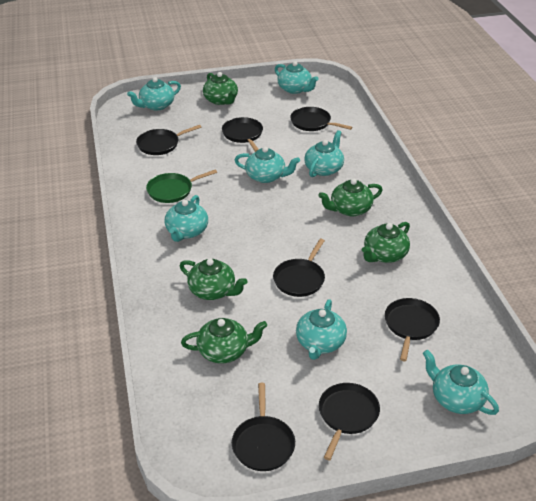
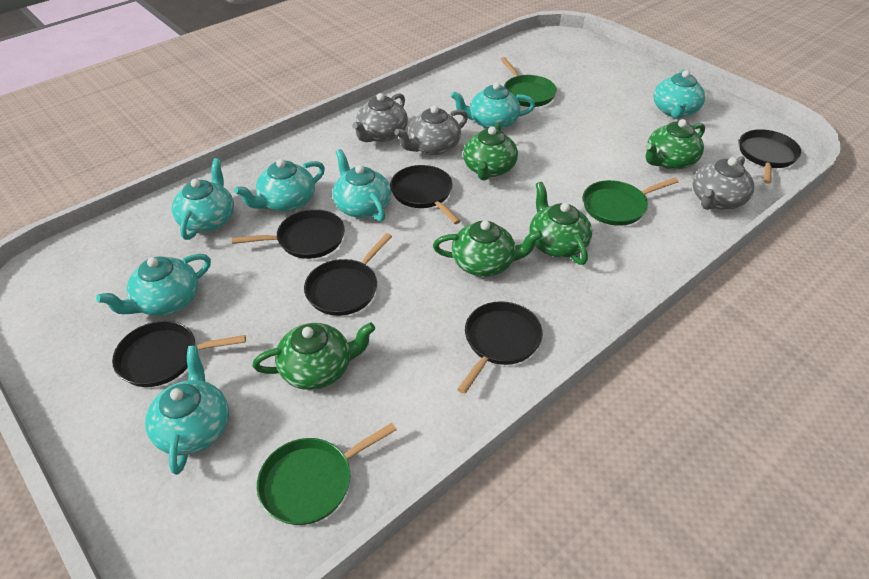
black pan: [136,125,201,155] [222,117,263,152] [232,383,295,471] [273,239,325,297] [290,107,352,131] [319,383,380,460] [385,298,440,361] = 7 -> [112,321,246,387] [232,209,345,259] [304,233,392,316] [390,165,460,224] [457,301,543,394] [739,129,801,184] = 6
green pan: [146,169,217,203] = 1 -> [257,423,397,525] [501,57,557,107] [583,178,678,226] = 3
grey teapot: none = 0 -> [352,93,408,142] [394,105,468,155] [693,156,754,210] = 3

